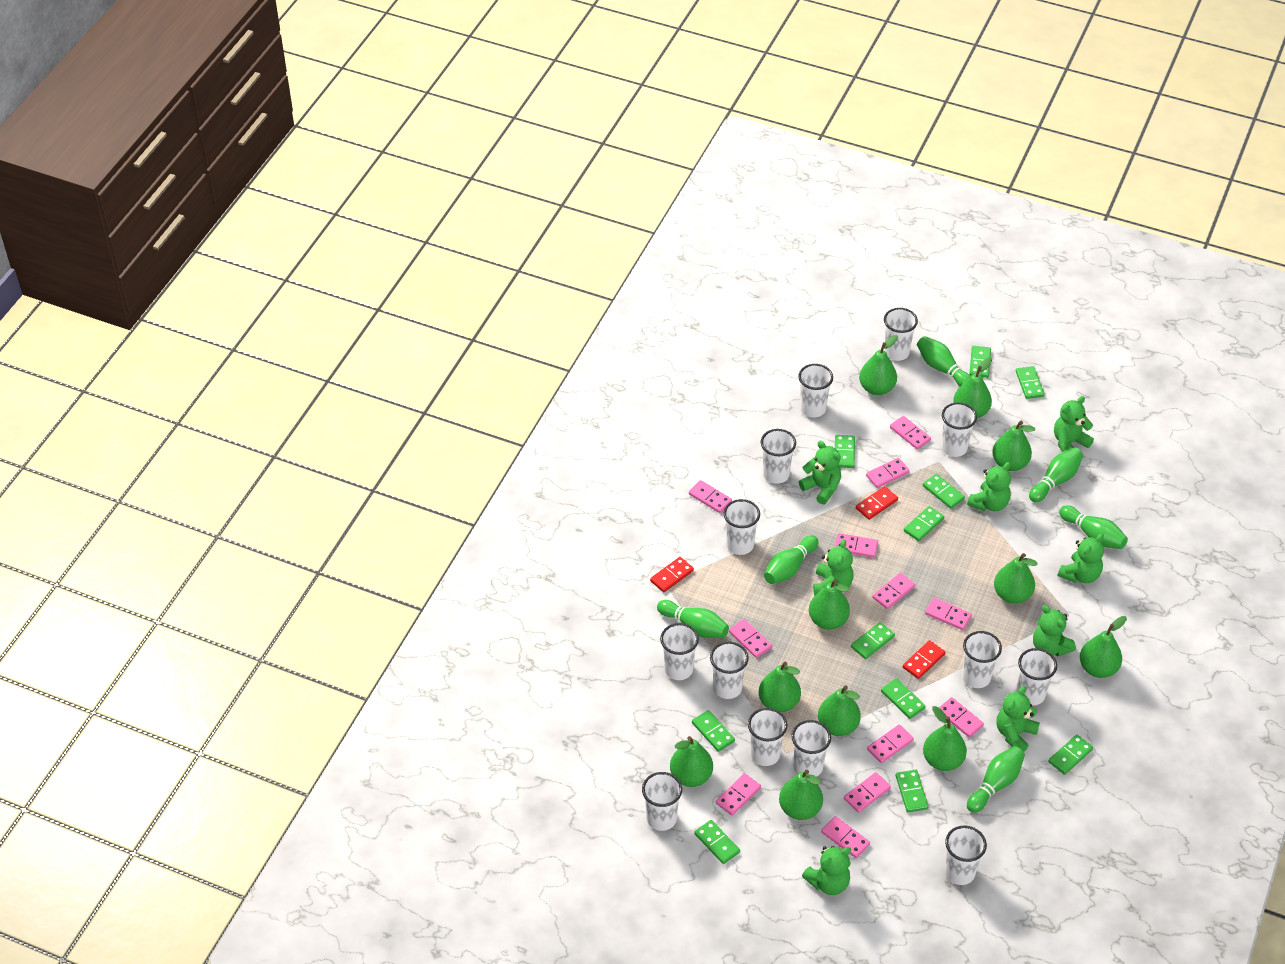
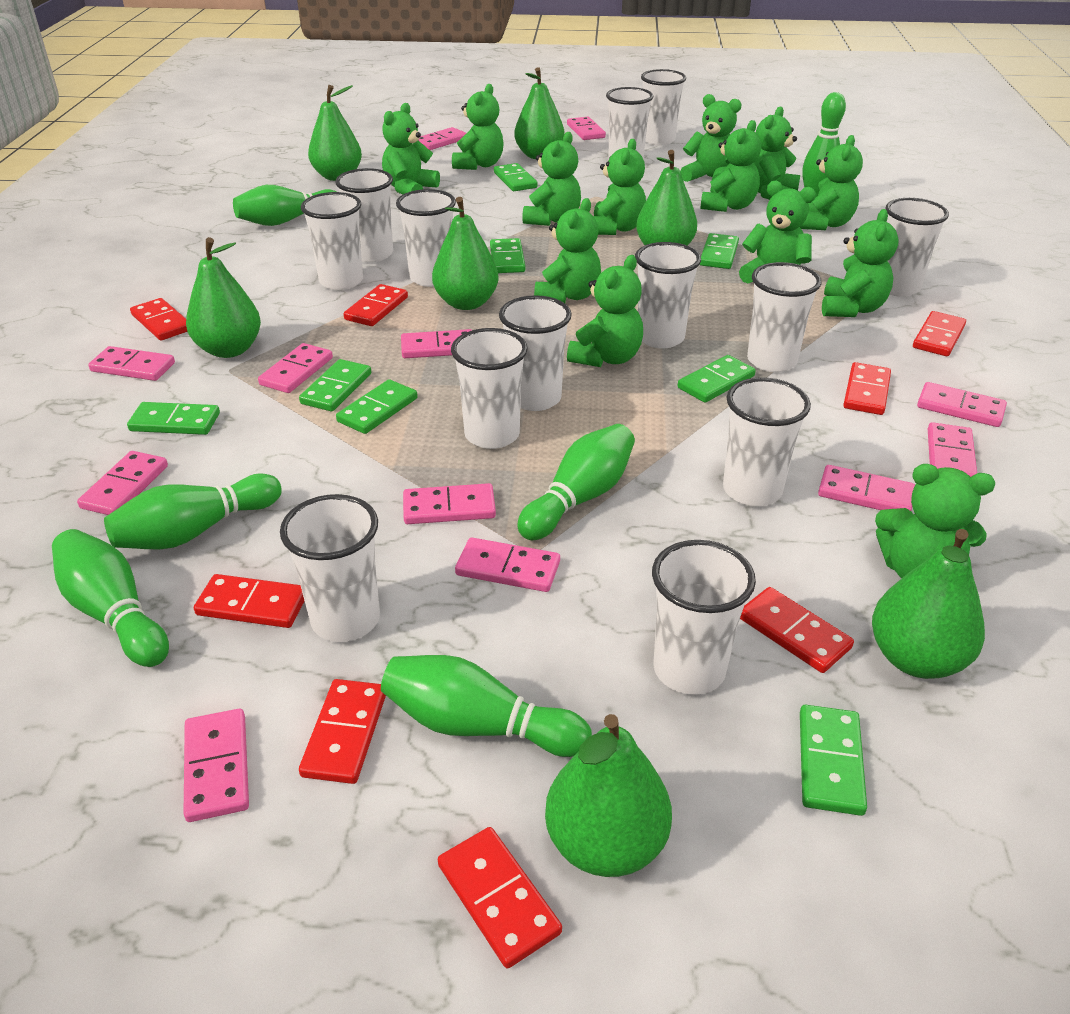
green domino: [692,710,735,752] [694,820,740,864] [835,435,855,468] [851,622,895,659] [881,678,926,719] [896,770,929,812] [904,506,944,541] [923,474,965,509] [969,346,991,378] [1016,366,1045,399] [1048,734,1093,775] = 11 -> [127,402,220,435] [299,359,371,411] [336,379,418,434] [490,238,525,273] [494,163,538,191] [678,355,756,403] [700,233,739,269] [800,705,867,816] = 8
green pear: [670,736,713,787] [759,662,801,712] [779,770,823,820] [809,579,850,630] [818,685,861,736] [859,335,898,395] [923,706,967,771] [953,357,992,418] [992,421,1035,471] [994,553,1038,604] [1080,616,1127,678] = 11 -> [186,237,261,358] [308,85,362,181] [432,197,499,310] [514,67,564,159] [545,714,672,877] [636,150,697,246] [872,529,985,679] = 7
green teddy bear: [799,441,841,505] [802,846,851,895] [813,539,853,596] [967,462,1011,511] [996,686,1040,752] [1033,605,1076,656] [1054,396,1094,452] [1058,534,1104,583] = 8 -> [382,103,440,195] [452,84,504,170] [522,132,581,226] [534,198,601,303] [567,255,643,367] [594,139,646,235] [680,94,742,182] [701,120,761,212] [739,181,816,283] [754,107,800,200] [800,135,863,230] [822,209,899,317] [875,464,995,579] = 13
red domino: [650,557,694,592] [856,486,898,520] [903,640,946,679] = 3 -> [130,298,187,340] [194,574,304,628] [299,679,386,784] [344,284,408,326] [438,827,562,968] [740,587,854,673] [843,362,891,415] [913,311,966,356] = 8

